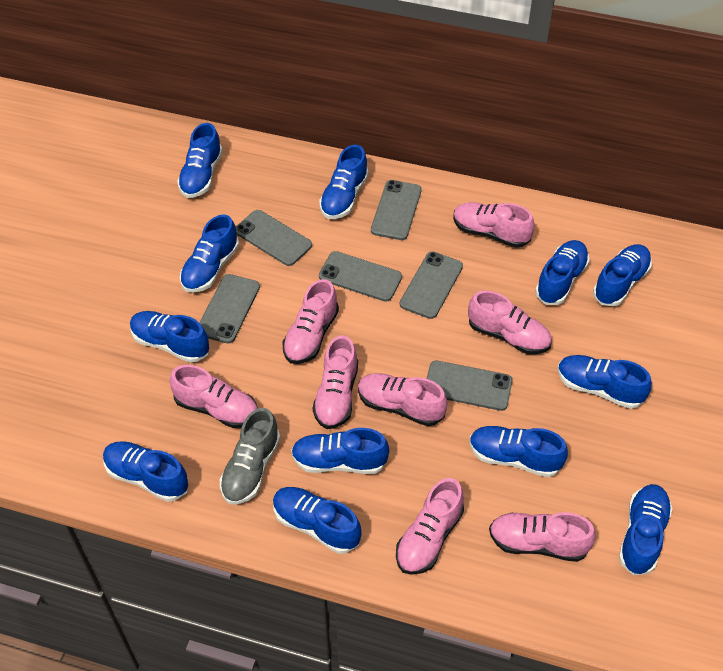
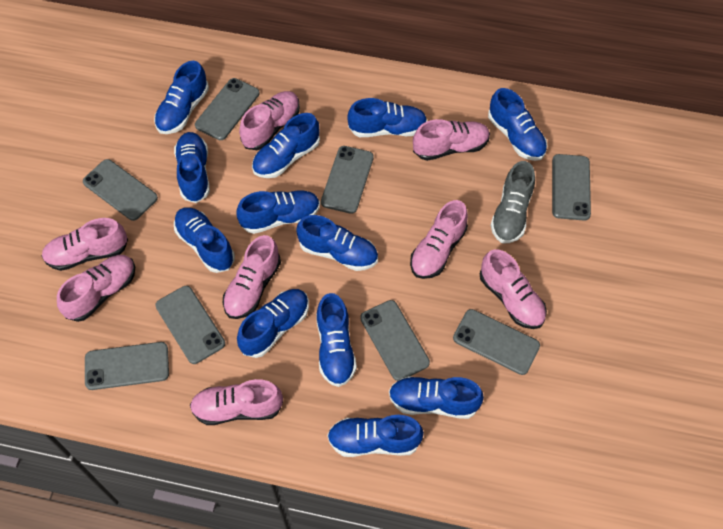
grey phone: [199,274,260,344] [236,210,312,266] [319,251,402,302] [371,180,422,240] [400,251,463,319] [426,361,513,411] = 6 -> [83,159,158,221] [85,342,169,390] [155,286,225,364] [195,78,259,140] [321,146,374,214] [360,300,430,381] [453,309,540,375] [552,154,591,221] = 8

